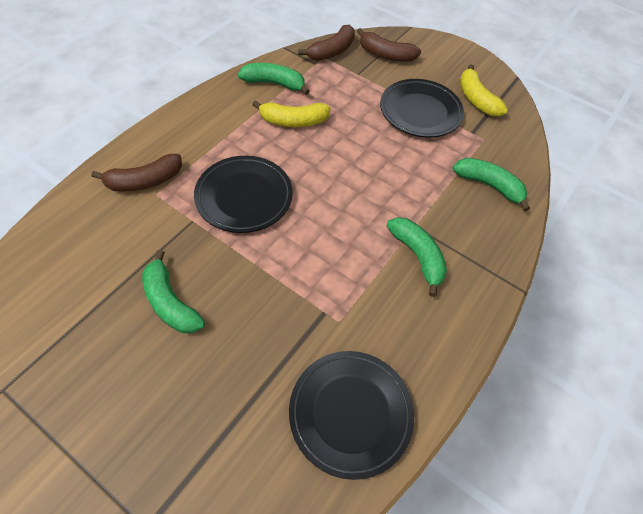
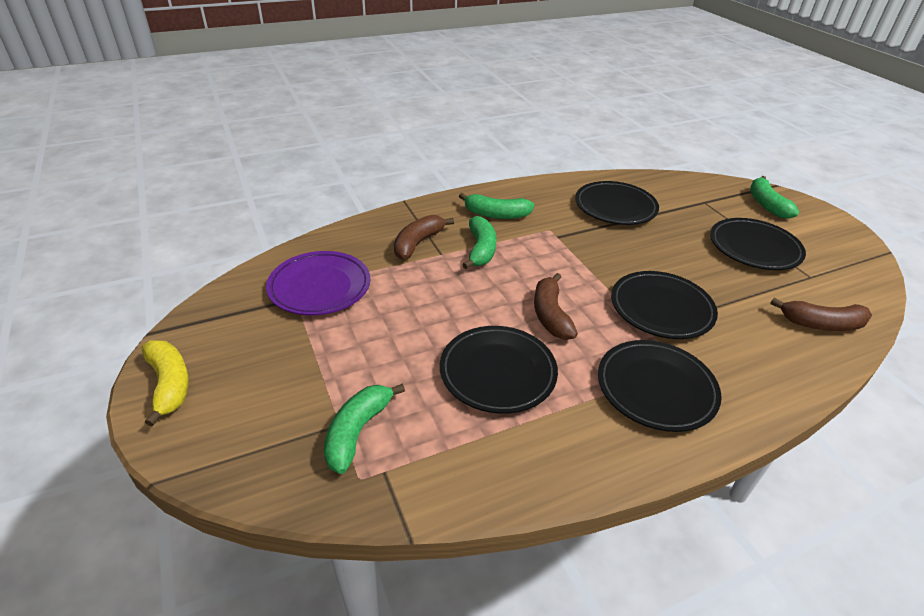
black plate: [194,156,293,233] [289,351,414,480] [380,79,464,137] = 3 -> [440,326,558,414] [575,181,659,225] [598,340,722,432] [611,271,718,339] [710,218,806,270] = 5
purple plate: none = 0 -> [266,251,370,315] = 1
yellow banana: [252,100,331,127] [460,64,508,117] = 2 -> [142,340,189,426] = 1

